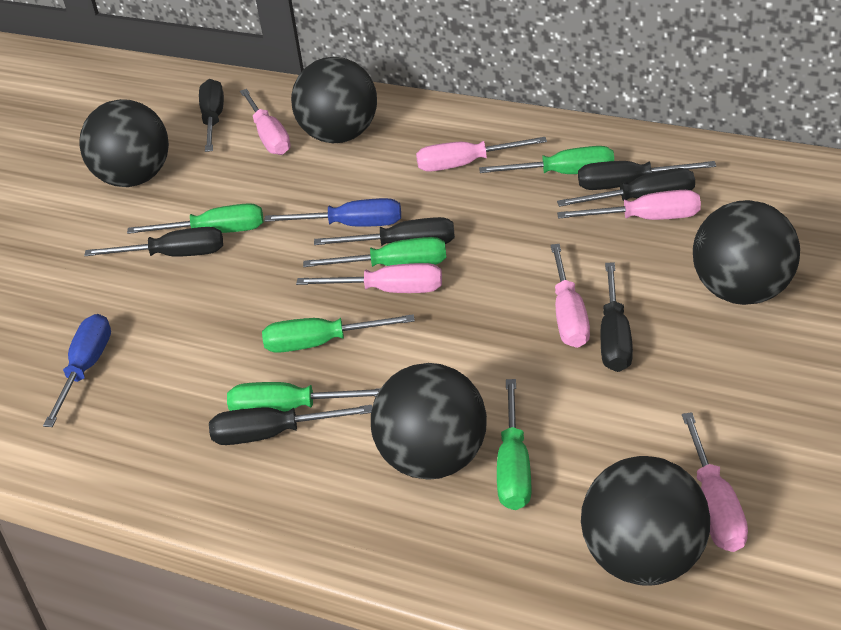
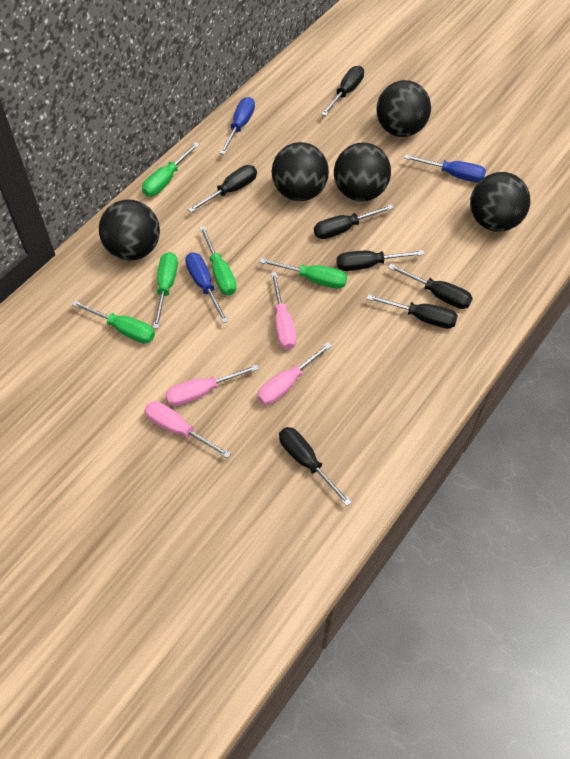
blue screwdriver: [43,314,111,427] [264,198,401,227] = 2 -> [185,253,228,323] [220,97,255,155] [404,154,486,182] = 3
green screwdriver: [127,203,264,234] [227,382,381,412] [262,314,415,353] [303,237,446,267] [479,146,614,174] [497,379,531,510] = 6 -> [72,301,155,343] [142,142,200,196] [153,252,178,329] [199,226,237,295] [260,258,347,289] = 5
pink screwdriver: [240,89,291,155] [296,263,442,293] [416,137,547,172] [550,244,590,348] [557,190,701,220] [682,412,748,552] = 6 -> [144,401,231,458] [165,364,259,407] [257,342,332,405] [271,272,296,350] = 4

